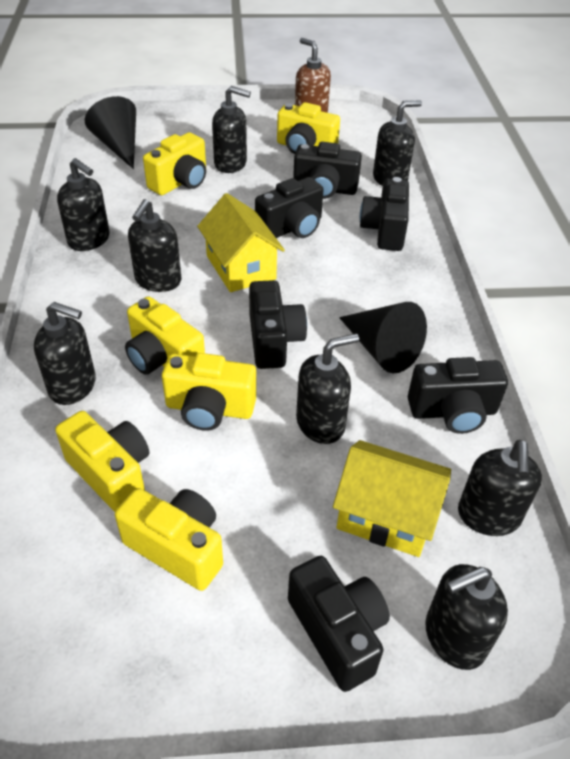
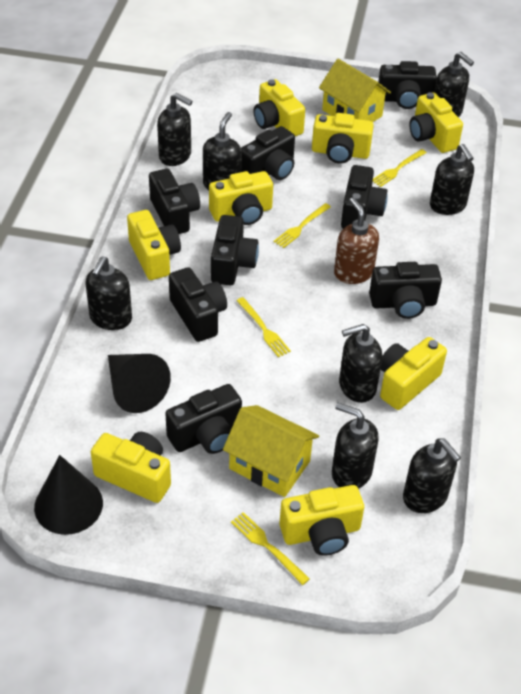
black camera: [249,280,307,369] [255,177,324,238] [288,556,390,692] [293,142,362,199] [360,177,409,251] [408,357,508,434] = 6 -> [149,169,200,234] [165,384,242,454] [169,267,227,342] [211,215,259,286] [241,126,295,180] [341,165,388,229] [369,262,442,319] [378,61,437,109] = 8
yellow camera: [55,411,149,512] [115,488,223,591] [125,296,205,375] [143,132,206,195] [162,353,256,431] [277,102,340,154] = 6 -> [91,432,171,503] [127,210,181,280] [209,171,273,225] [253,79,305,136] [279,485,364,556] [312,113,374,164] [380,337,447,410] [409,92,463,153] = 8
yellow fork: none = 0 -> [231,512,310,585] [236,297,291,357] [273,203,331,248] [373,149,427,187] = 4

